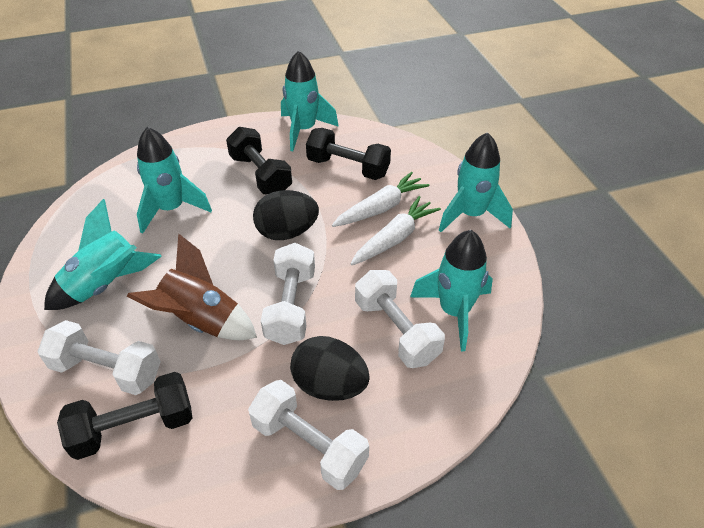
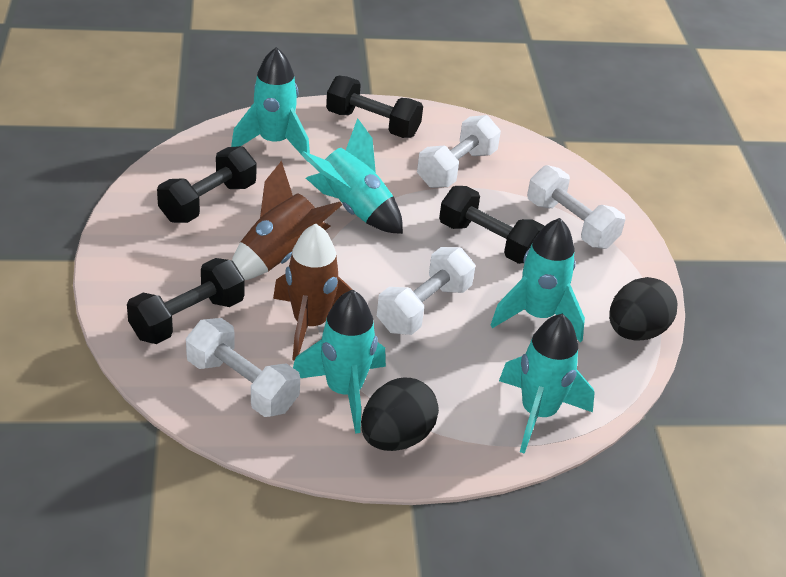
black dumbbell: [57,372,193,460] [226,127,292,194] [306,128,391,180] = 3 -> [127,258,244,344] [157,146,256,223] [326,76,423,138] [439,186,544,264] = 4
brown rocket: [127,233,257,340] = 1 -> [232,161,342,280] [273,223,353,361] = 2
white carrot: [332,172,430,227] [350,196,441,265] = 2 -> none = 0

